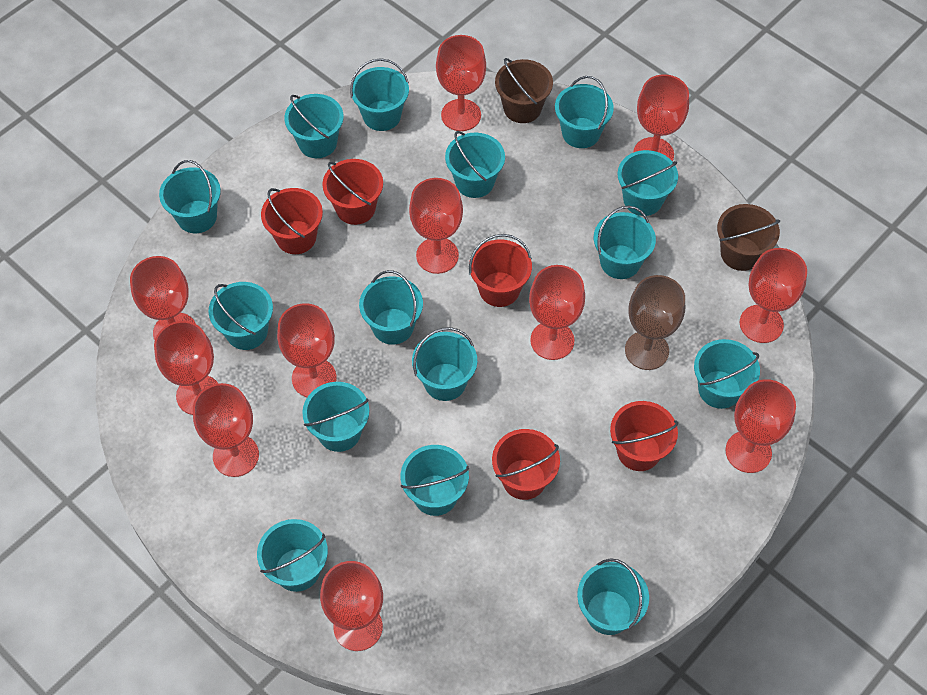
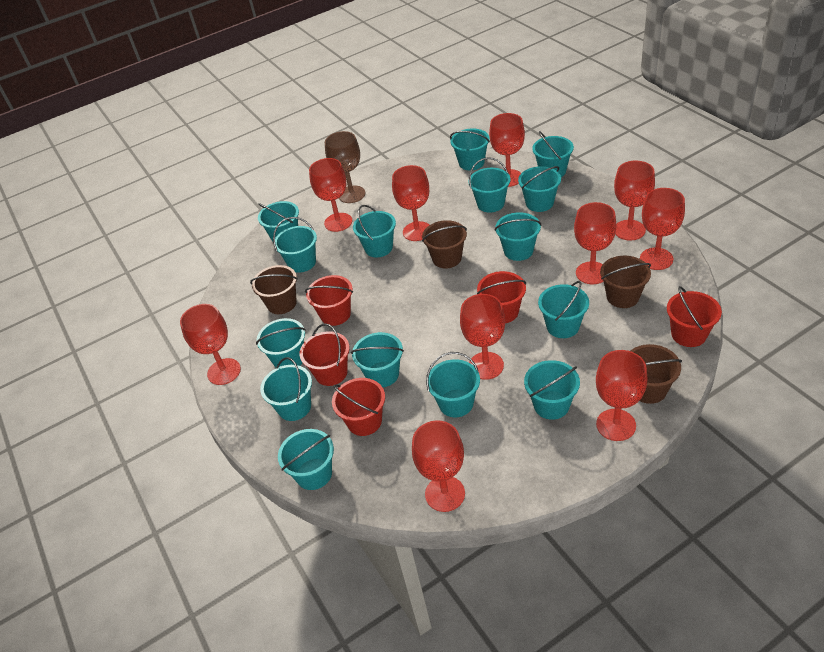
brown bucket: [495,58,553,123] [717,204,780,271] = 2 -> [250,265,298,314] [422,220,467,268] [600,256,651,308] [630,344,682,404] = 4
red goblet: [130,256,196,340] [154,321,219,415] [193,383,259,477] [277,303,337,397] [320,561,383,651] [409,178,463,274] [436,35,486,131] [529,265,585,360] [633,74,689,162] [726,379,796,473] [740,248,807,343] = 11 -> [180,304,241,385] [309,158,352,232] [392,165,429,241] [412,420,465,512] [460,294,505,380] [489,113,525,187] [574,202,617,284] [596,350,648,441] [614,161,655,240] [640,188,685,270] = 10

